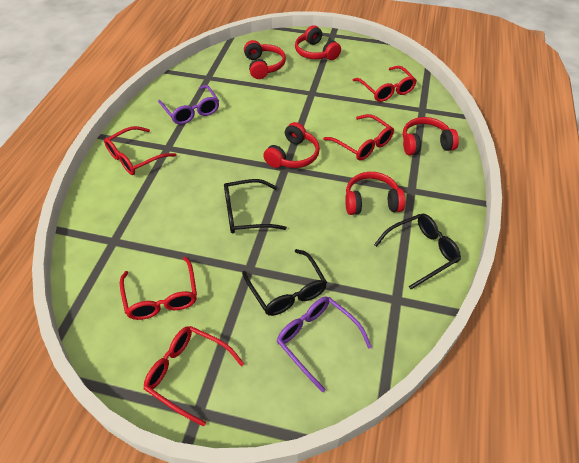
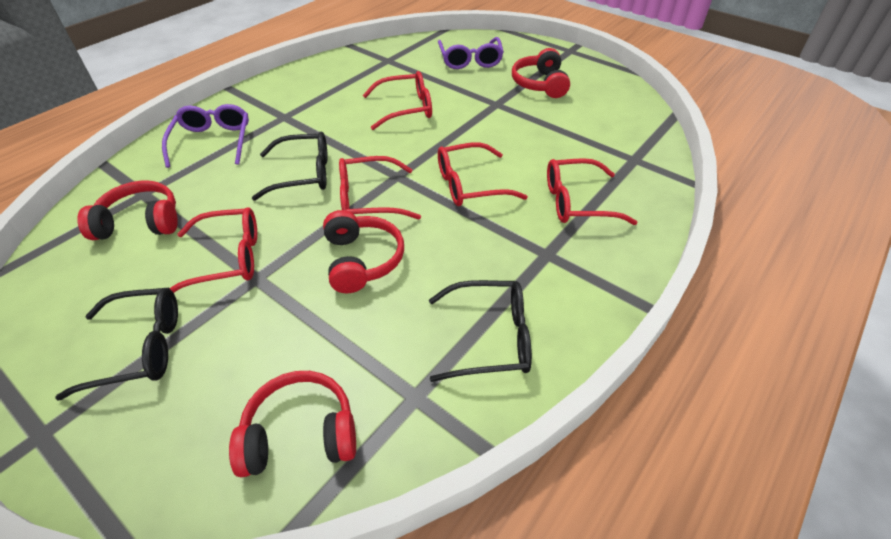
red headphones: [244,40,286,79] [263,122,320,168] [295,25,341,60] [345,172,405,215] [403,117,459,156] = 5 -> [77,181,178,240] [229,371,356,477] [323,210,404,293] [512,48,570,98] = 4

